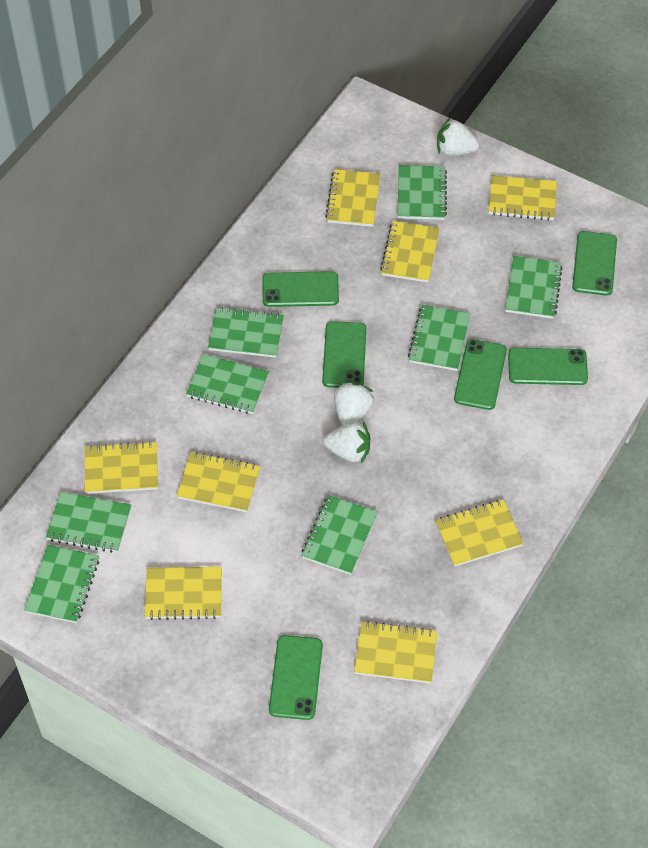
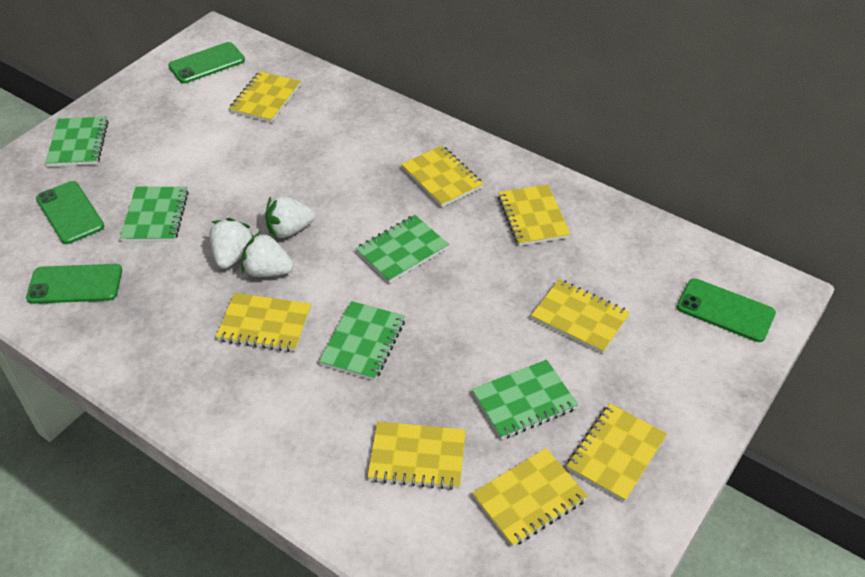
green notebook: [24,545,99,623] [46,492,131,553] [186,354,269,414] [208,307,284,358] [301,495,378,575] [397,165,447,220] [408,304,470,371] [505,256,563,319] = 8 -> [45,117,108,167] [120,187,189,242] [319,301,405,381] [356,215,449,283] [472,360,578,440] = 5
green phone: [262,271,339,307] [269,635,323,720] [322,321,366,388] [454,339,507,410] [508,348,588,385] [572,231,617,296] = 6 -> [26,264,122,304] [36,181,104,244] [168,42,245,83] [677,278,776,342] = 4

